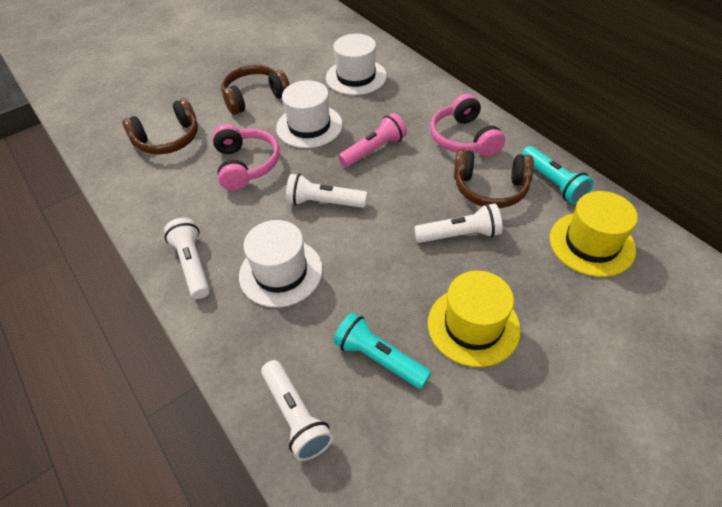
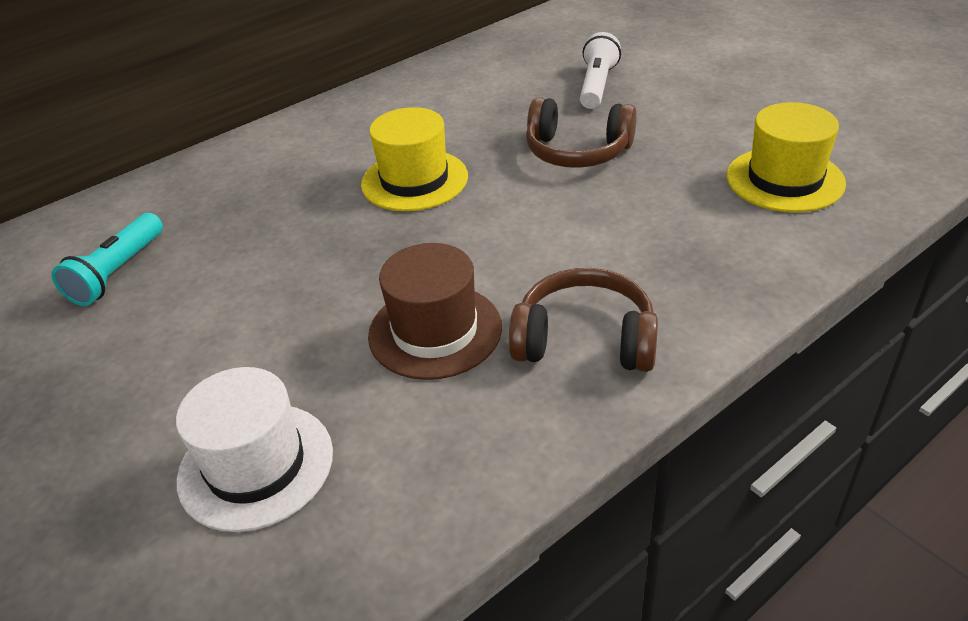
brown hat: none = 0 -> [368,243,502,380] = 1
brown headphones: [122,98,198,155] [221,65,290,115] [454,150,534,208] = 3 -> [509,268,658,372] [526,97,637,168] = 2
pink flashlight: [338,113,407,167] = 1 -> none = 0
pink headphones: [212,124,280,191] [430,94,505,157] = 2 -> none = 0
turquoise flashlight: [333,312,431,389] [521,146,594,204] = 2 -> [52,213,163,306] = 1
white flashlight: [164,218,210,299] [261,360,333,461] [286,174,367,208] [414,203,502,243] = 4 -> [580,32,621,109] = 1
white hat: [239,220,323,307] [276,80,343,148] [326,34,387,95] = 3 -> [176,367,333,532] = 1

